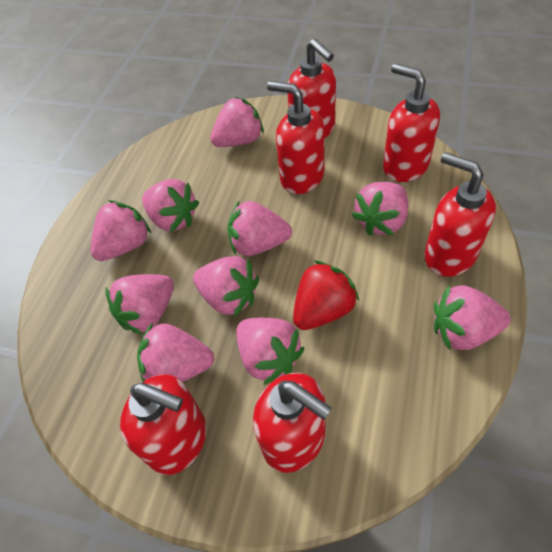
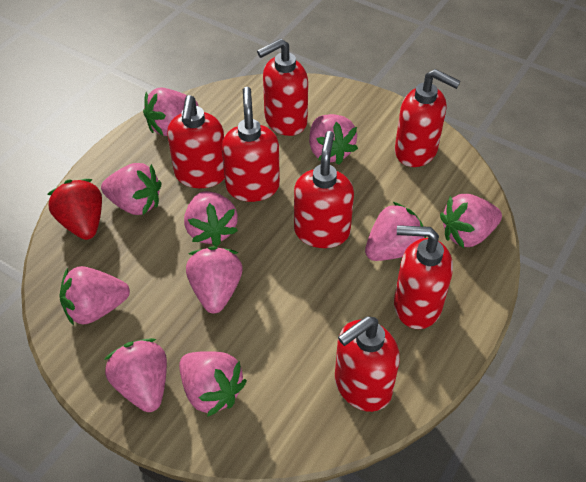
red soap dispenser: [120,374,206,475] [253,373,332,473] [267,81,324,194] [287,39,336,138] [383,63,440,182] [424,152,496,277] = 6 -> [167,95,225,188] [222,87,280,202] [257,38,308,136] [294,131,354,248] [335,316,400,412] [394,225,453,329] [395,69,461,167] = 7

